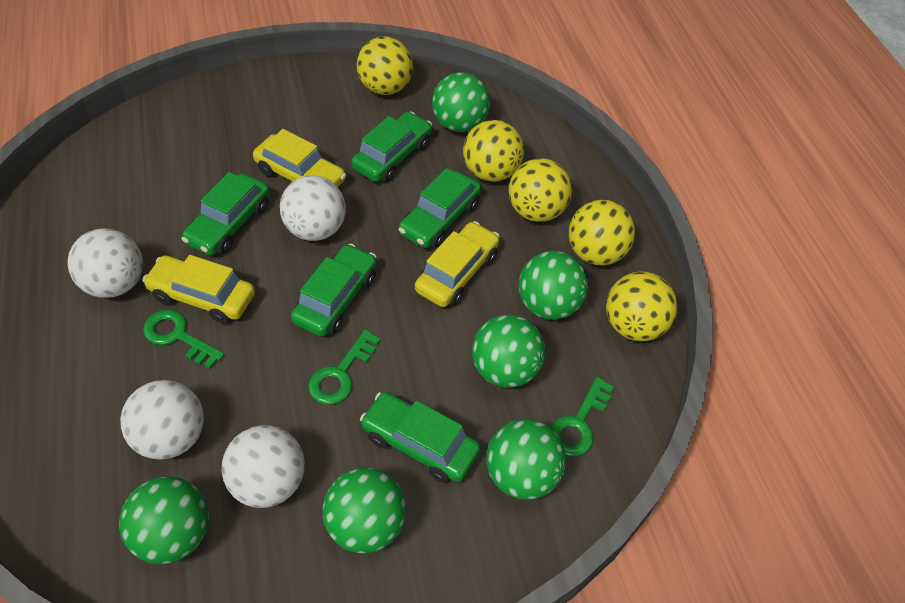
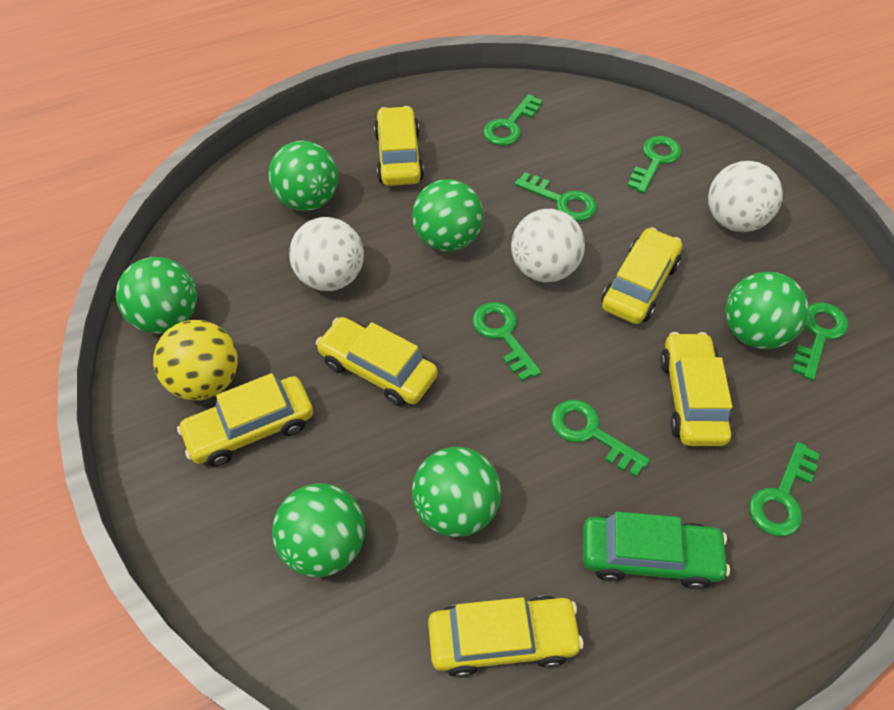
green car: [181,172,270,255] [291,243,377,337] [351,112,432,182] [360,392,481,483] [398,168,482,248] = 5 -> [583,512,730,589] = 1
green key: [143,309,224,369] [308,330,381,404] [550,377,614,456] = 3 -> [472,302,541,381] [483,94,543,146] [515,172,597,221] [551,399,650,477] [627,136,681,193] [749,442,820,536] [792,302,848,381] = 7
white ball: [67,229,143,298] [120,380,204,460] [222,425,305,508] [280,175,346,241] = 4 -> [289,217,364,291] [511,209,585,282] [708,161,783,232] = 3
yellow ball: [357,36,413,95] [463,120,524,182] [509,158,572,222] [569,200,635,265] [606,271,677,341] = 5 -> [153,320,238,401] = 1
yellow car: [142,255,255,324] [253,129,346,187] [415,221,500,307] = 3 -> [177,373,313,466] [316,317,438,406] [374,106,424,186] [428,596,584,678] [602,227,682,324] [660,332,732,446] = 6

